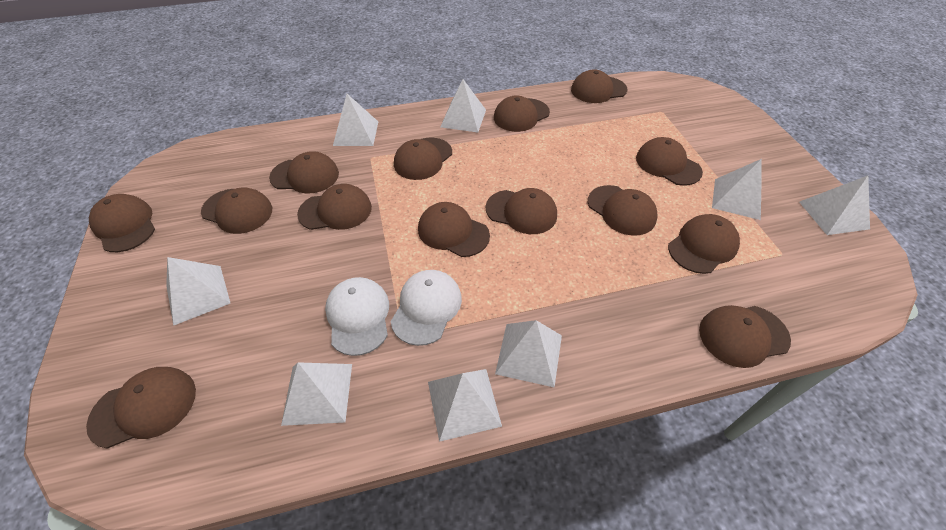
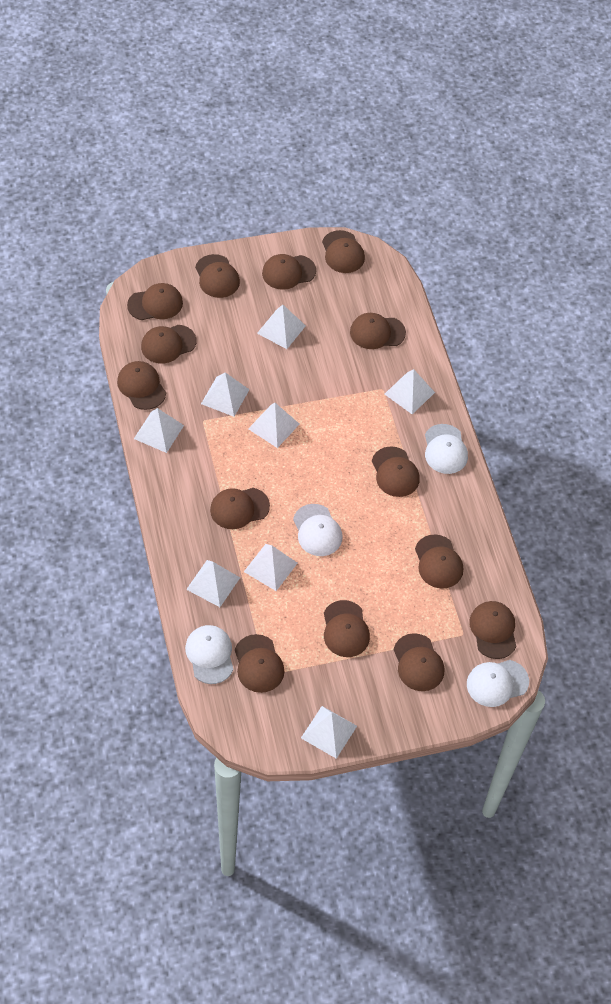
white cap: [325,277,389,356] [391,270,462,346] = 2 -> [185,625,233,684] [293,504,342,556] [425,424,468,474] [467,660,529,707] = 4

